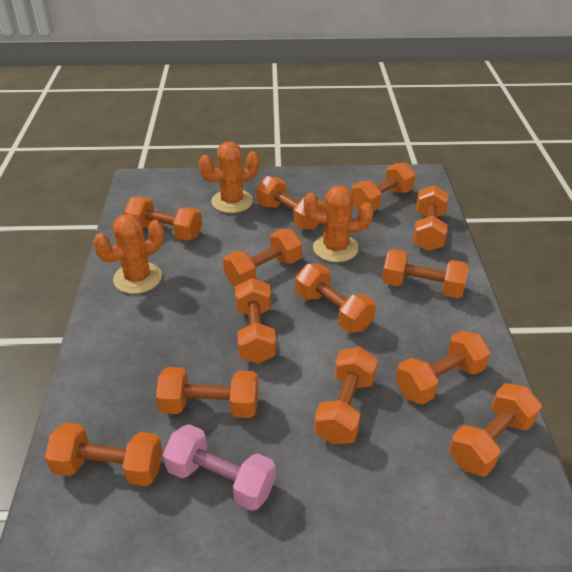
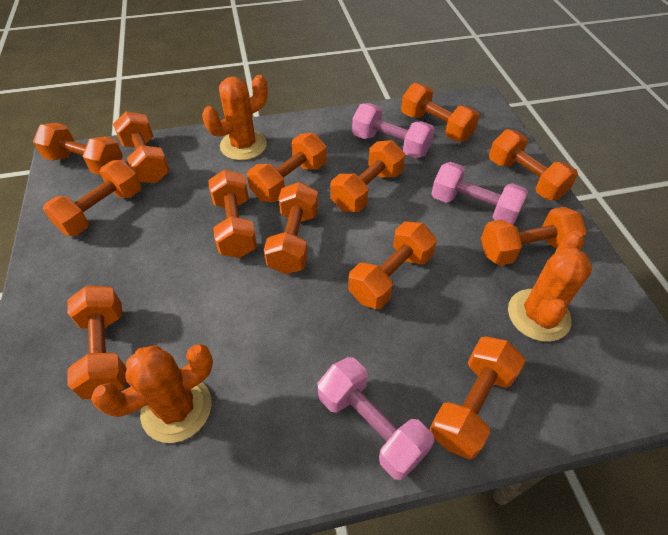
pink dumbbell: [163,424,276,511] = 1 -> [317,357,435,480] [352,103,434,158] [431,162,528,225] = 3

